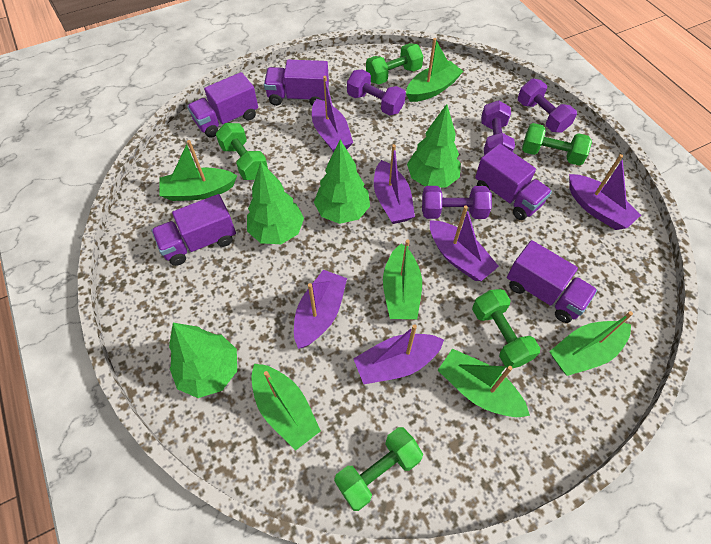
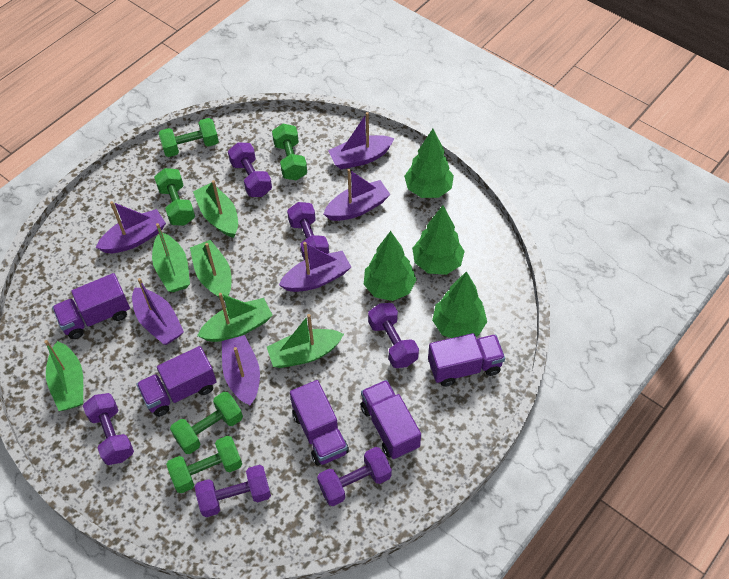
purple dumbbell: [347,69,406,116] [422,186,492,219] [481,100,515,155] [518,78,577,133] = 4 -> [83,393,134,465] [195,465,271,517] [228,142,272,197] [287,202,329,260] [317,447,392,506] [368,303,419,368] = 6

